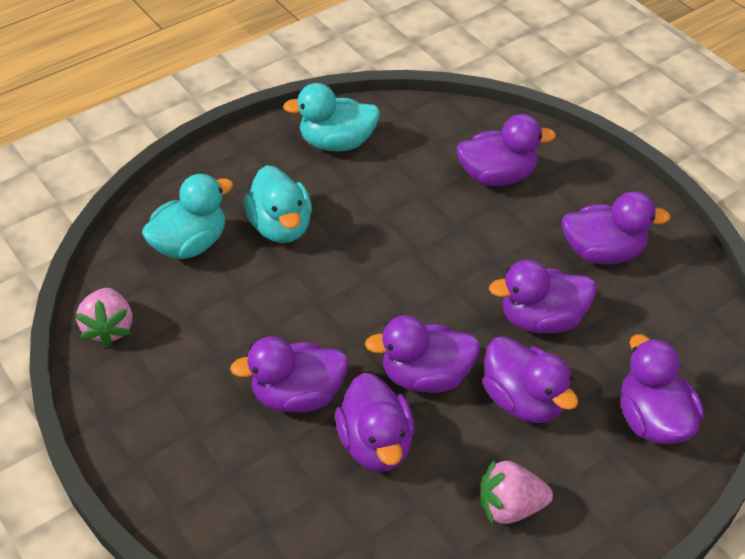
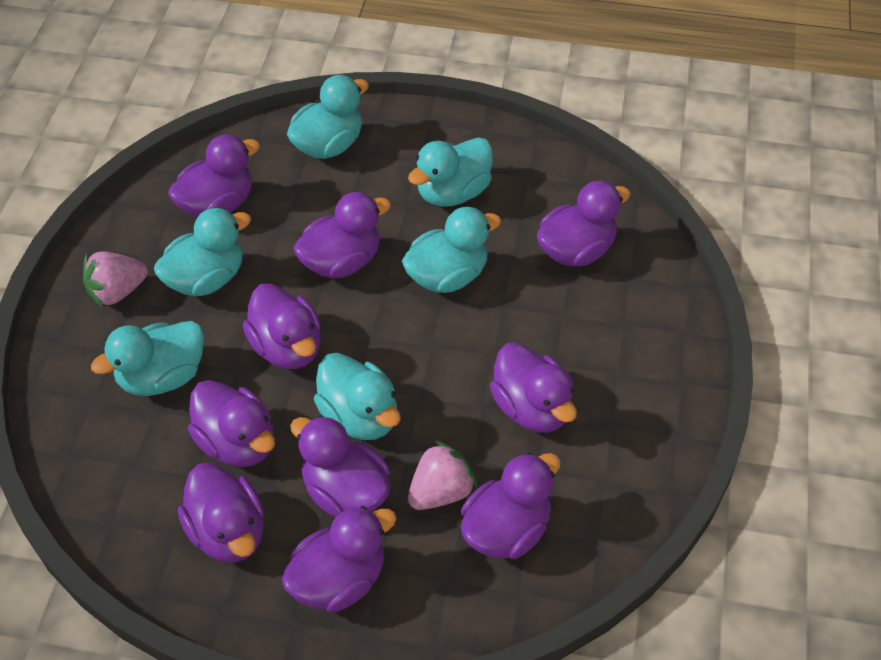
purple duck: [230,336,349,413] [335,373,415,472] [365,315,481,393] [456,114,556,186] [483,336,578,423] [489,260,596,333] [562,191,671,264] [621,335,704,444] = 8 -> [168,134,260,218] [178,463,264,563] [188,380,275,467] [243,283,321,369] [282,506,397,613] [290,415,391,518] [294,192,391,278] [461,453,561,559] [490,342,577,433] [537,181,631,267] = 10
turquoise duck: [142,174,233,259] [244,165,312,243] [283,83,380,151] = 3 -> [91,321,204,396] [154,208,251,296] [287,75,369,159] [314,353,400,440] [402,207,501,293] [408,137,493,207] = 6

